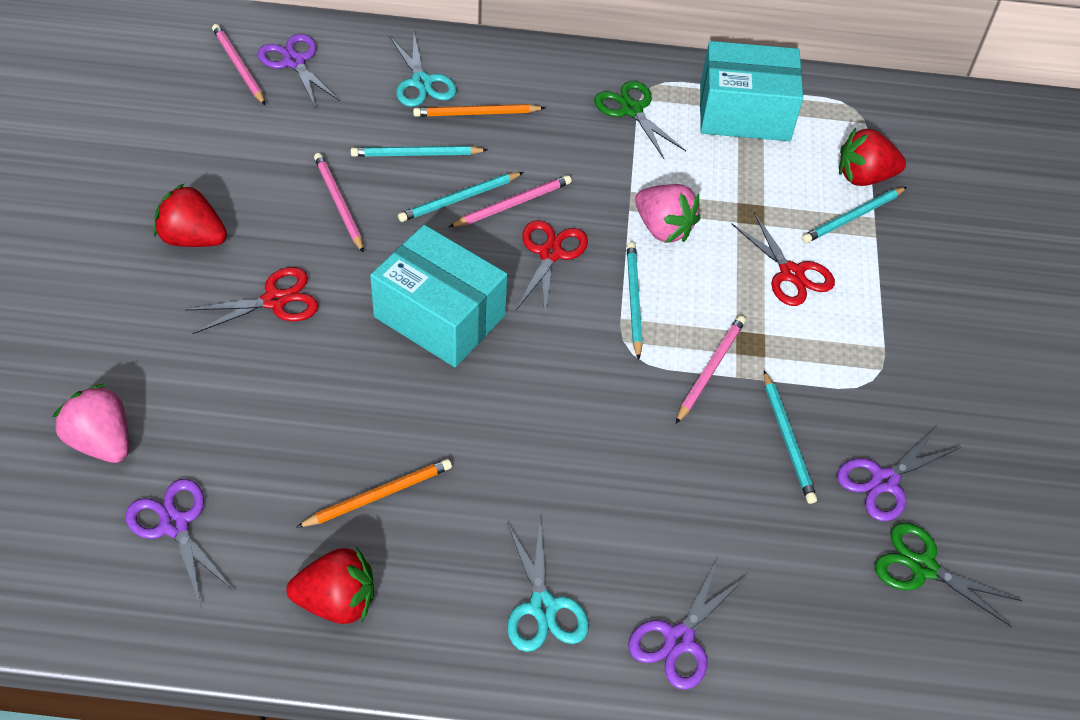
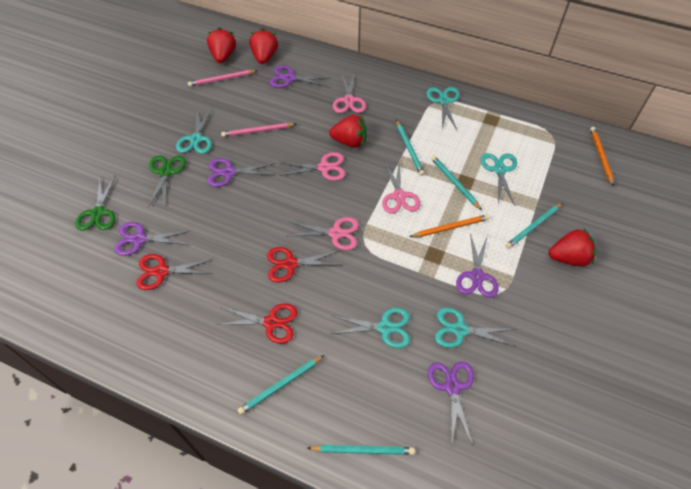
pink pencil: [212,24,265,105] [314,153,364,253] [449,175,572,227] [676,316,746,423] = 4 -> [188,70,258,87] [221,123,296,137] = 2
pink scissors: none = 0 -> [279,152,345,181] [288,217,359,250] [333,72,366,113] [382,160,421,214] = 4
pink strawberry: [53,384,129,463] [635,184,701,243] = 2 -> none = 0
purple scissors: [125,479,234,606] [257,34,340,108] [628,558,747,690] [837,426,961,521] = 4 -> [114,222,190,256] [208,158,275,187] [270,65,330,88] [428,361,474,446] [456,233,499,298] = 5
red strawberry: [154,183,227,247] [286,547,374,624] [839,128,906,186] = 3 -> [207,28,236,63] [249,29,278,64] [329,115,367,148] [549,229,596,267] = 4
turquoise box: [370,225,507,367] [700,41,803,141] = 2 -> none = 0
turquoise scissors: [389,33,457,107] [507,520,589,652] = 2 -> [176,108,212,154] [331,308,410,348] [426,87,460,130] [435,307,515,348] [481,153,517,206] = 5

